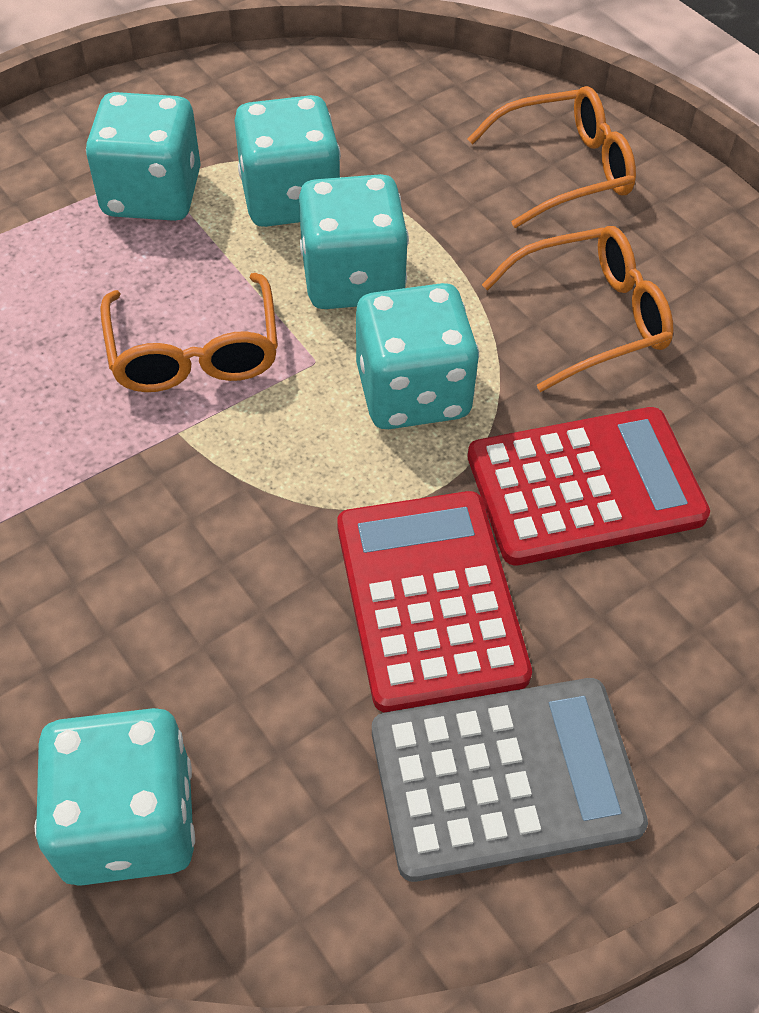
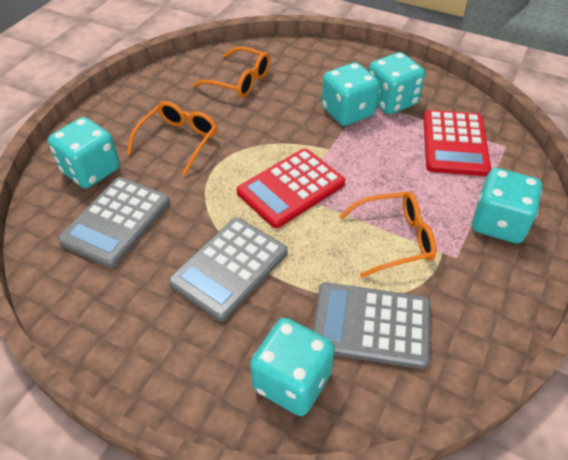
grey calculator: [372,678,648,882] = 1 -> [58,177,170,268] [168,218,288,321] [312,283,430,369] = 3

